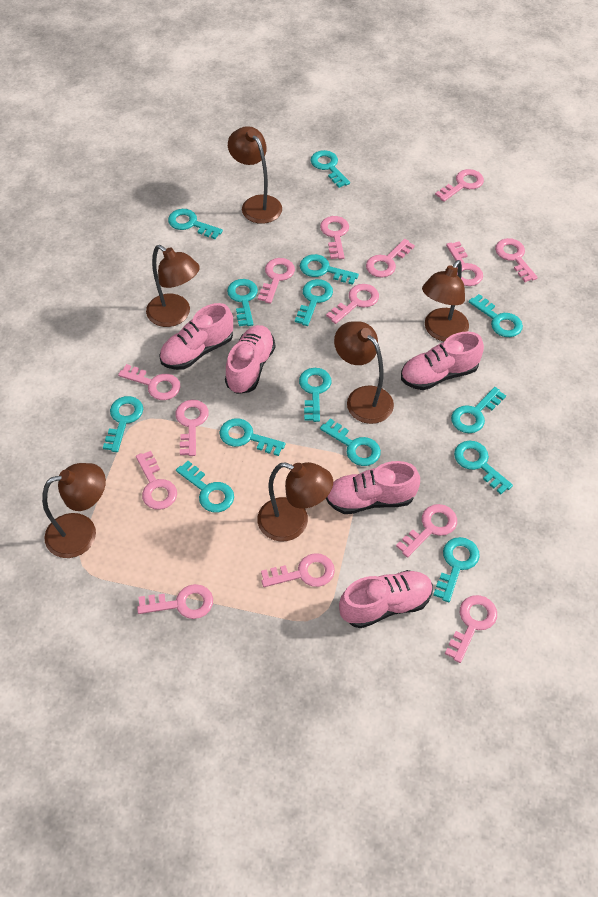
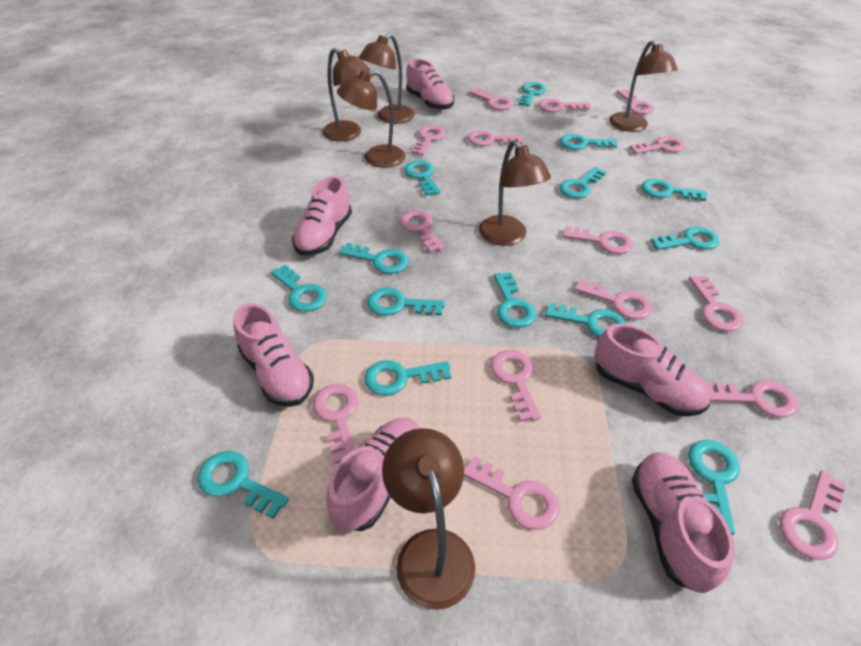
pink key: [118,364,181,400] [136,451,177,510] [137,584,213,619] [176,400,209,456] [258,258,295,304] [261,553,335,587] [320,216,349,259] [326,284,379,324] [366,239,415,278] [396,504,457,557] [435,169,484,202] [445,595,497,663] [446,241,483,286] [495,238,538,282] = 14 -> [313,384,358,464] [400,210,445,253] [411,125,446,156] [464,456,559,530] [468,130,524,146] [469,88,513,110] [491,350,541,422] [538,98,590,112] [562,226,633,254] [574,278,652,320] [617,89,654,114] [630,136,685,154] [689,276,744,332] [705,380,798,418] [779,471,846,560] = 15
pink shoe: [159,303,233,370] [225,325,275,394] [326,461,420,514] [339,570,433,628] [401,332,484,390] = 5 -> [233,303,314,407] [292,176,352,256] [326,418,420,531] [406,59,454,110] [594,324,710,416] [632,452,735,593] = 6

